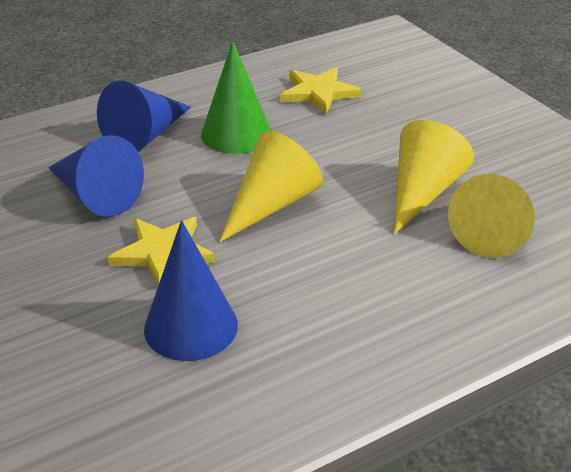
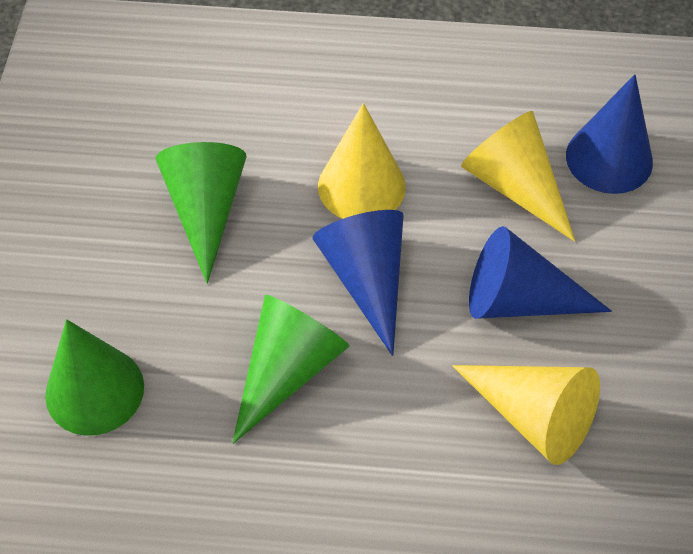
green cone: [201,41,271,154] = 1 -> [45,319,144,436] [155,142,247,284] [232,295,350,444] = 3
yellow star: [108,217,215,285] [280,67,362,114] = 2 -> none = 0

